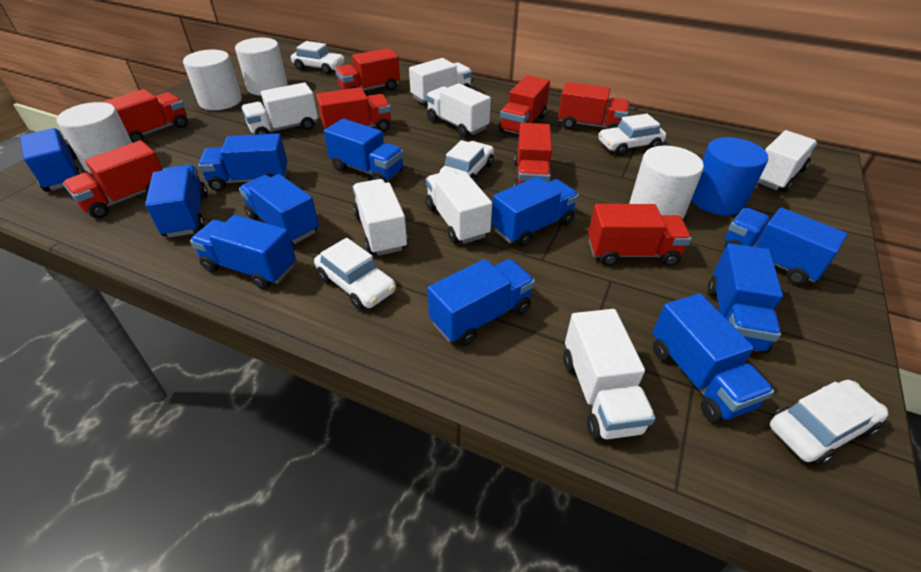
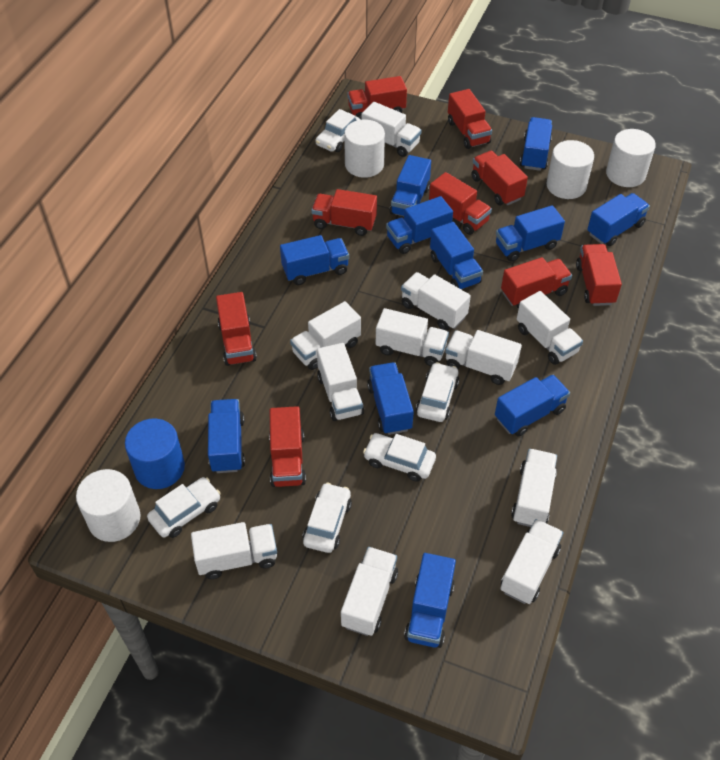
red truck: [63,140,162,218] [103,89,188,143] [316,87,391,132] [335,48,400,91] [499,75,550,134] [514,123,552,186] [558,82,630,129] [588,204,692,266] = 8 -> [216,292,257,366] [269,406,306,487] [311,189,377,236] [347,76,407,119] [429,172,492,235] [448,89,492,149] [471,151,528,205] [501,257,572,309] [576,244,622,306] = 9
white truck: [241,83,318,135] [353,179,408,256] [409,58,472,104] [426,83,491,137] [426,170,492,244] [563,309,656,440] [757,130,817,192] = 7 -> [191,522,277,579] [290,301,361,370] [317,343,364,421] [341,547,398,636] [361,102,421,157] [376,308,449,366] [401,272,471,330] [445,330,522,385] [501,519,564,604] [511,449,557,527] [517,291,583,365] = 11

